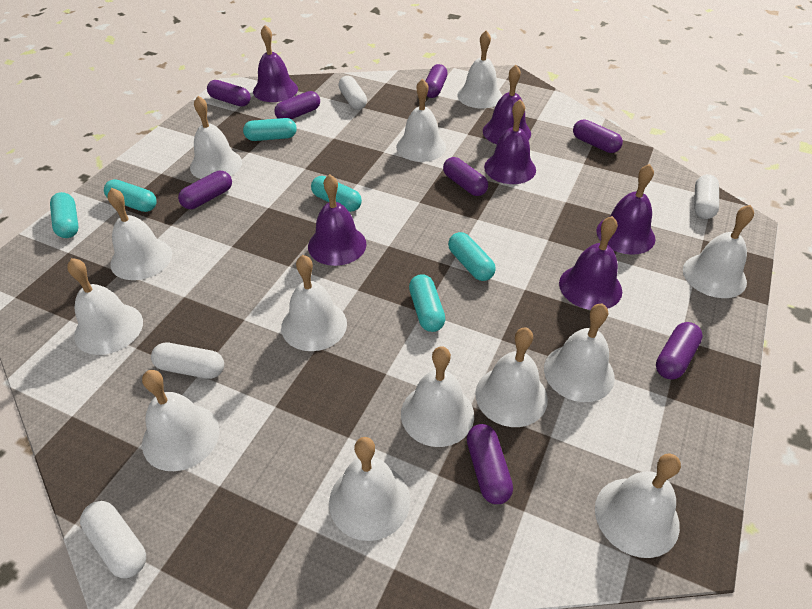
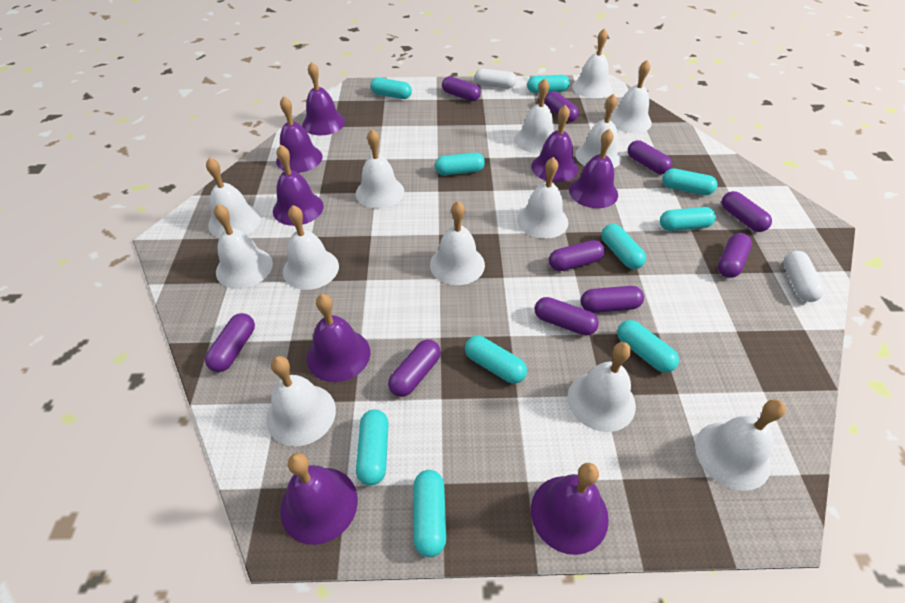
purple bell: [253,25,298,102] [308,174,367,266] [483,65,531,144] [484,99,536,184] [559,216,622,310] [597,164,656,255] = 6 -> [273,145,324,226] [276,96,323,173] [280,453,358,545] [302,62,345,135] [307,294,370,382] [531,105,578,182] [531,463,609,555] [569,129,618,208] = 8
purple capsule: [178,171,232,209] [207,80,251,107] [274,91,320,119] [426,64,447,98] [443,157,488,196] [467,424,513,504] [573,119,623,153] [656,322,703,380] = 8 -> [205,313,255,372] [388,339,441,397] [442,76,481,101] [535,297,599,336] [545,91,579,122] [549,240,605,271] [581,286,644,313] [628,140,672,174] [718,233,752,278] [722,191,772,232] = 10
turquoise capsule: [50,192,79,238] [104,179,157,212] [243,118,297,141] [311,176,362,212] [409,274,446,332] [448,232,496,281] = 6 -> [356,410,389,486] [371,78,412,99] [413,470,446,557] [435,153,485,175] [465,336,527,384] [527,75,570,93] [601,224,646,269] [617,320,679,373] [660,207,716,231] [662,169,718,195] = 10
white capsule: [80,501,146,578] [151,343,224,379] [338,76,367,110] [694,174,719,219] = 4 -> [475,69,516,89] [784,251,824,302] = 2

